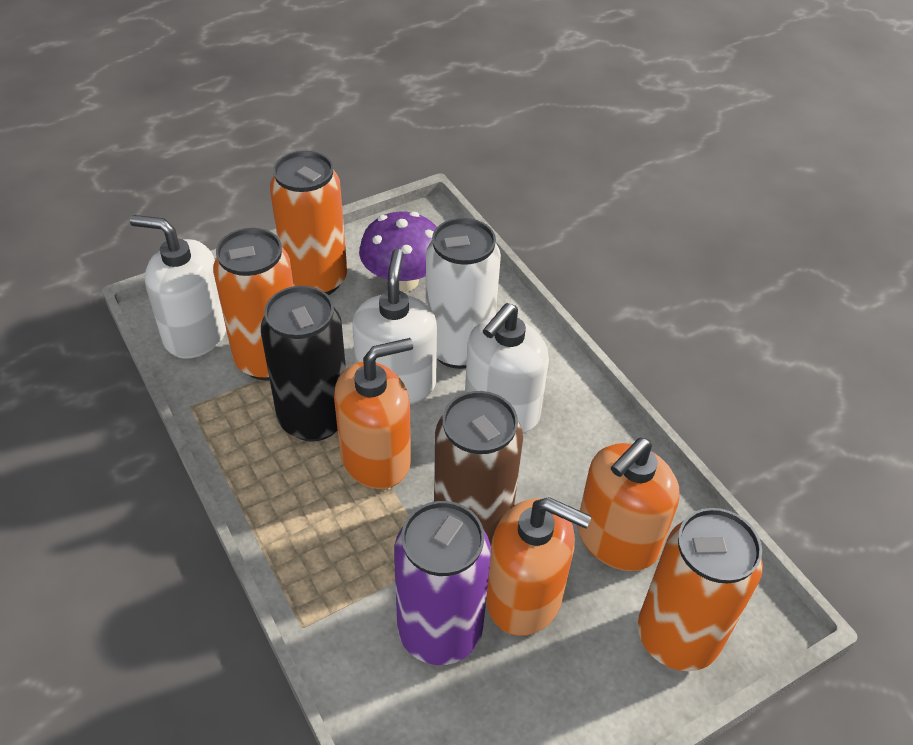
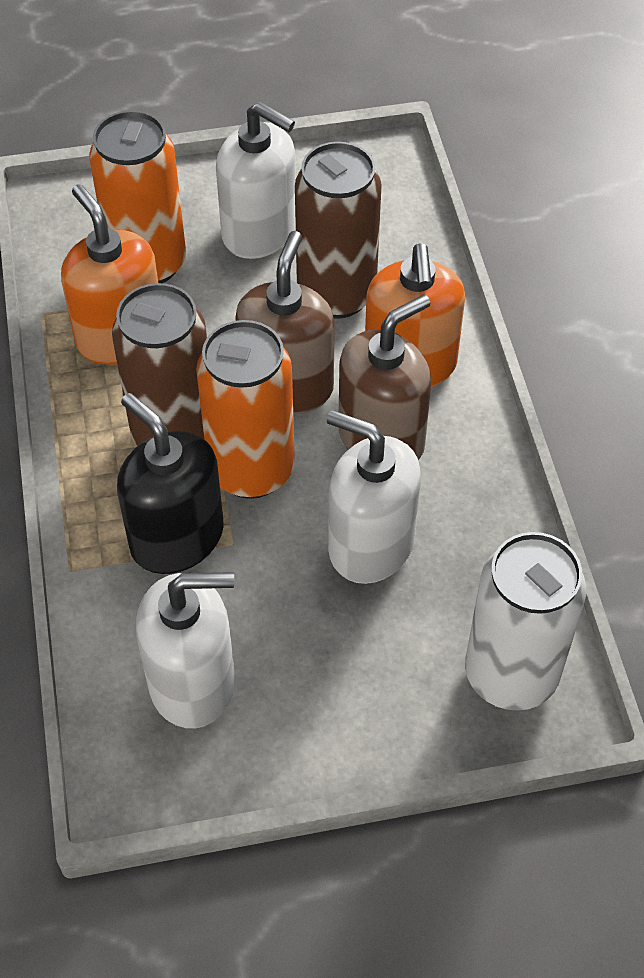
black can: [261,286,346,442] = 1 -> none = 0
black soap dispenser: none = 0 -> [117,393,224,574] = 1
brown can: [434,391,523,546] = 1 -> [112,283,207,446] [295,142,382,319] = 2
brown soap dispenser: none = 0 -> [235,231,335,414] [339,294,431,460] = 2
orange can: [213,228,294,381] [270,151,347,295] [638,508,763,671] = 3 -> [89,110,186,283] [196,320,295,499] = 2
orange soap dispenser: [334,338,413,489] [486,497,592,636] [578,438,680,571] = 3 -> [61,184,158,365] [365,243,465,387] = 2
purple can: [394,501,491,665] = 1 -> none = 0
purple mushroom: [359,212,437,292] = 1 -> none = 0

